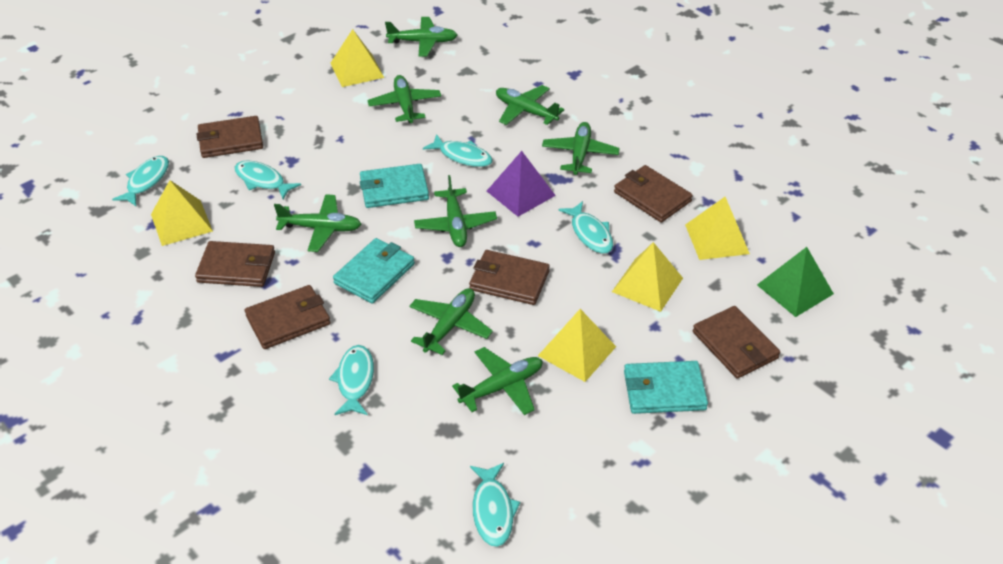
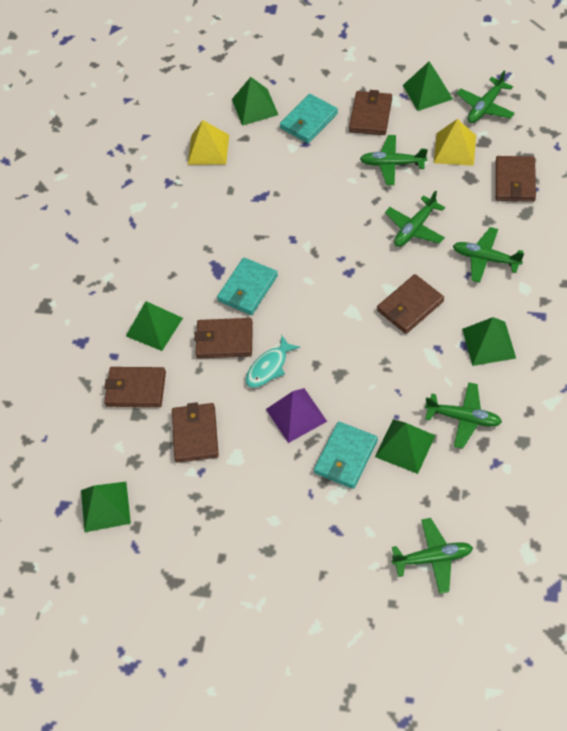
green plane: [274,194,361,252] [367,75,441,123] [385,17,457,56] [409,288,493,355] [414,175,497,247] [452,347,543,415] [496,85,564,125] [542,122,620,175] = 8 -> [360,135,428,185] [385,190,445,247] [392,518,473,594] [425,382,502,449] [453,227,524,283] [456,70,515,123] = 6
green pyramid: [757,247,834,317] = 1 -> [81,482,131,532] [126,301,183,351] [232,77,278,126] [375,419,435,474] [403,62,453,111] [462,317,516,366] = 6
turquoise fish: [112,156,169,206] [235,160,301,199] [329,345,374,415] [423,134,493,167] [470,463,521,547] [558,201,613,254] = 6 -> [246,335,300,388] = 1
yellow pyramid: [151,180,213,246] [330,29,384,87] [538,309,616,382] [612,242,683,312] [685,197,750,260] = 5 -> [188,120,229,165] [434,119,476,166] = 2

